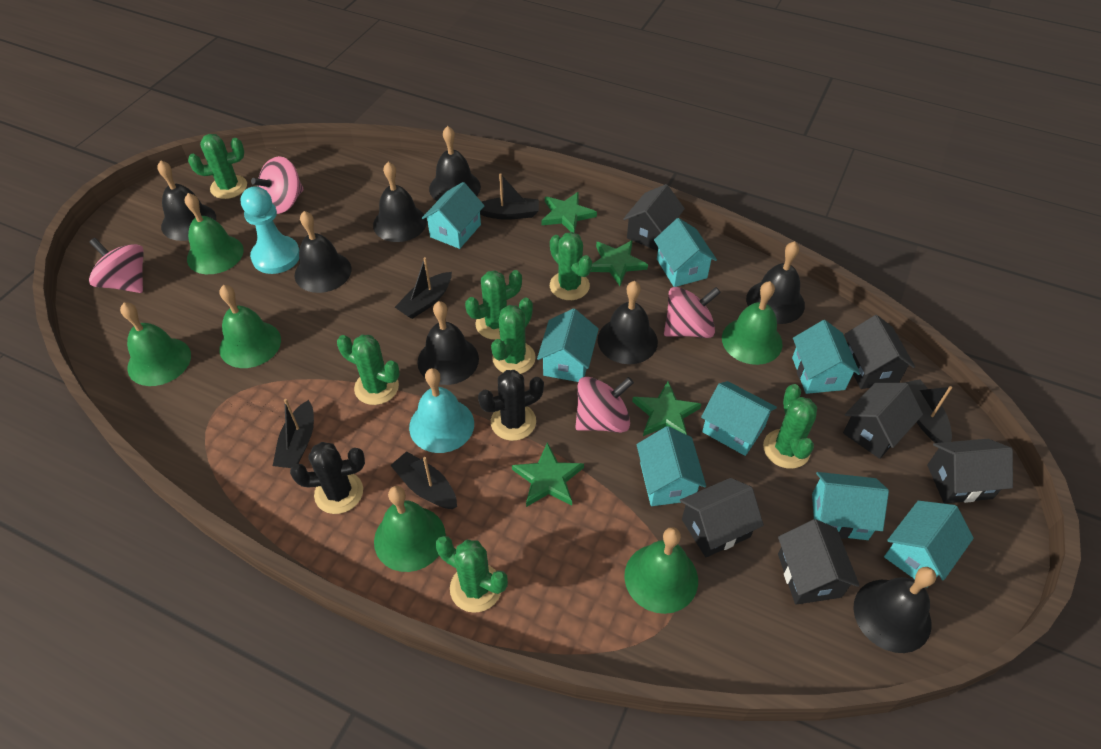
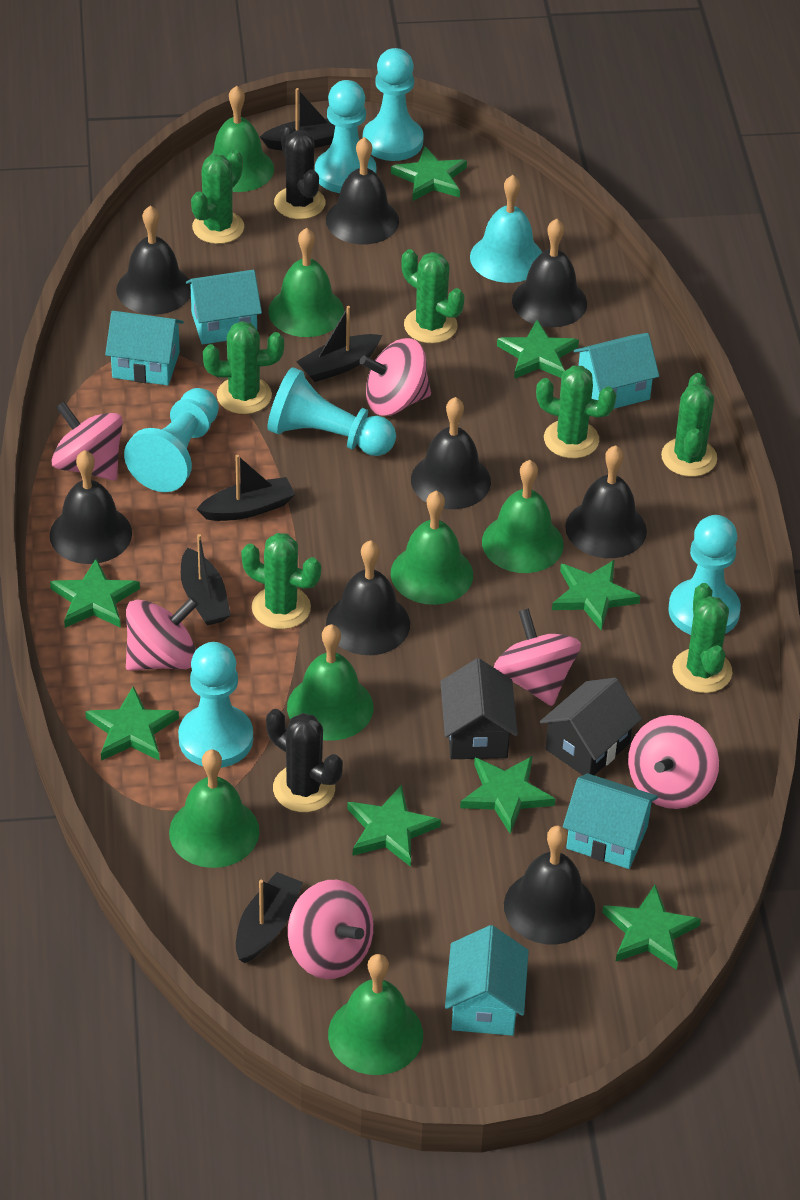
black house: [623,184,685,251] [680,478,764,558] [778,519,860,605] [843,383,923,459] [844,315,915,389] [927,439,1013,503] = 6 -> [440,658,518,759] [540,678,642,775] = 2
green bell: [120,302,191,386] [185,193,244,274] [219,285,281,368] [374,486,446,572] [624,527,698,614] [722,281,783,365] = 6 -> [169,749,259,868] [203,86,274,192] [268,228,344,337] [287,624,373,741] [328,954,423,1075] [391,491,473,605] [482,460,564,573] = 7
green star: [512,443,584,507] [541,192,597,233] [591,240,648,286] [632,381,701,436] = 4 -> [50,559,140,628] [85,686,179,761] [347,784,441,867] [391,146,467,201] [460,756,555,834] [497,320,579,379] [552,560,640,630] [602,885,701,970] = 8
pink spinning top: [89,238,144,293] [251,156,304,214] [575,377,634,433] [664,287,721,338] = 4 -> [51,401,123,481] [126,597,198,671] [288,880,373,979] [360,338,431,416] [494,608,581,706] [628,715,719,809] = 6
turquoise house: [422,182,485,249] [537,308,599,382] [636,426,706,506] [654,218,717,287] [701,381,777,456] [792,320,860,394] [812,472,889,540] [884,501,974,588] = 8 -> [105,311,184,386] [186,270,262,345] [445,925,529,1036] [563,773,658,869] [574,333,659,409] = 5
turquoise pawn: [241,186,299,274] = 1 -> [124,388,219,492] [178,642,253,768] [267,367,396,456] [315,80,376,193] [363,48,424,161] [668,515,741,635] = 6

